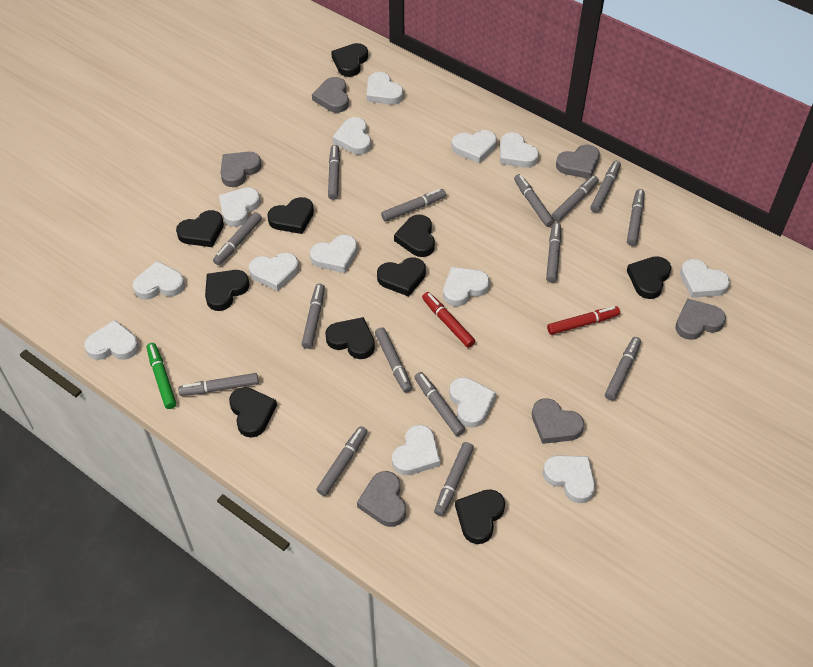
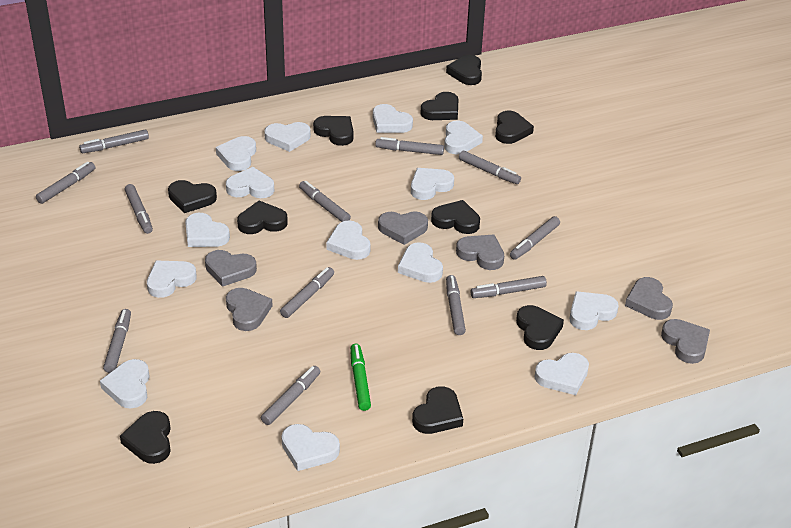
grey marker: [178,373,259,396] [213,212,262,265] [302,284,325,349] [316,426,367,496] [328,145,340,200] [375,327,412,393] [381,189,446,222] [415,372,465,436] [434,442,474,516] [514,174,554,227] [546,222,561,283] [552,176,599,222] [590,161,621,213] [605,337,641,401] [627,189,645,246] = 15 -> [36,162,95,204] [79,129,149,153] [103,309,131,373] [125,184,153,234] [261,366,320,425] [280,267,334,318] [299,181,351,222] [375,137,444,155] [446,275,466,335] [459,151,521,184] [470,276,547,298] [510,216,560,260] = 12
red marker: [422,292,475,348] [547,306,620,335] = 2 -> none = 0

